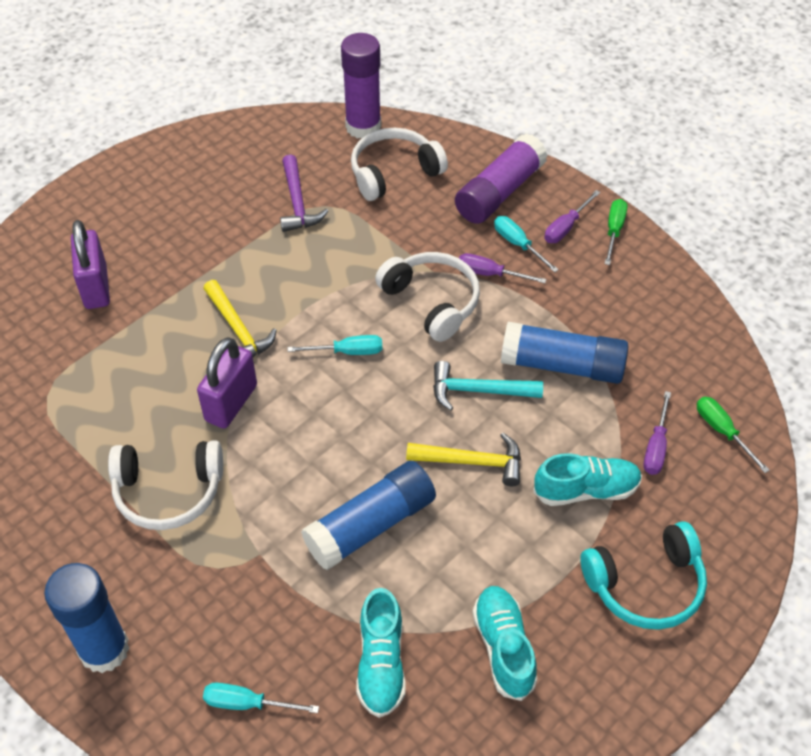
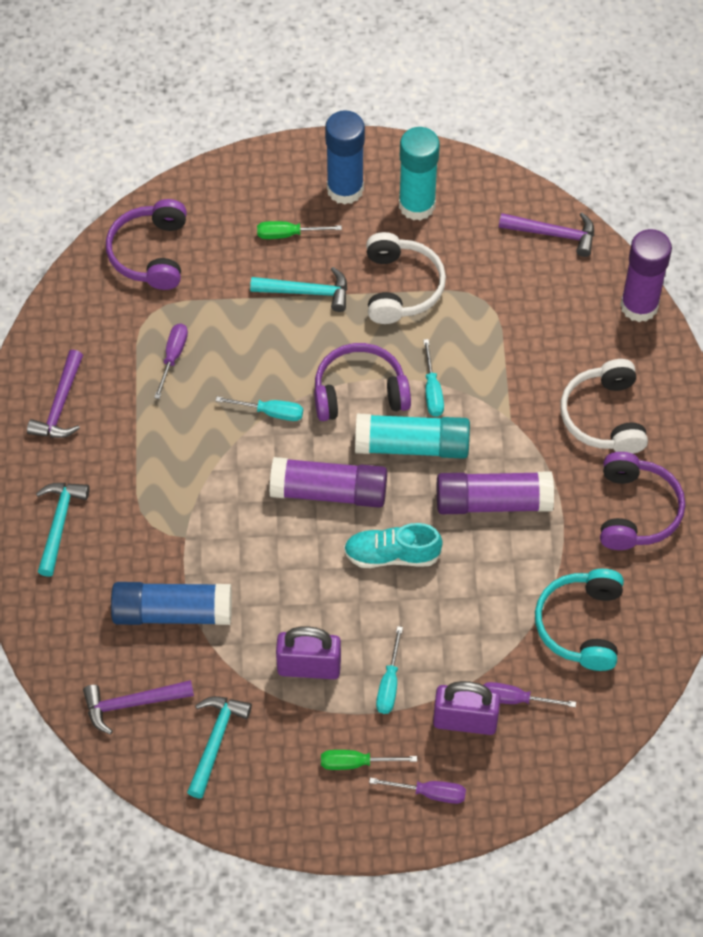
blue glue stick: [44,563,130,673] [301,461,436,570] [501,322,628,384] = 3 -> [111,582,232,625] [325,110,365,205] = 2
purple glue stick: [341,33,381,139] [455,133,548,224] = 2 -> [269,457,387,508] [437,471,554,514] [620,229,672,322] = 3
purple hammer: [280,155,328,232] = 1 -> [27,350,83,438] [83,680,194,734] [499,212,594,257] = 3
purple headphones: none = 0 -> [106,199,187,290] [314,343,411,421] [600,452,685,550] = 3
turquoise glue stick: none = 0 -> [355,414,470,459] [399,127,440,221] = 2
turquoise hammer: [433,361,543,411] = 1 -> [36,483,90,577] [187,696,252,798] [250,267,347,312] = 3
turquoise shoe: [356,588,406,718] [473,586,537,701] [533,453,642,506] = 3 -> [344,523,443,568] = 1
white headphones: [108,440,223,530] [351,128,448,201] [375,252,480,342] = 3 -> [366,232,446,324] [561,359,648,454] = 2
yellow hammer: [203,280,277,357] [406,433,521,486] = 2 -> none = 0

